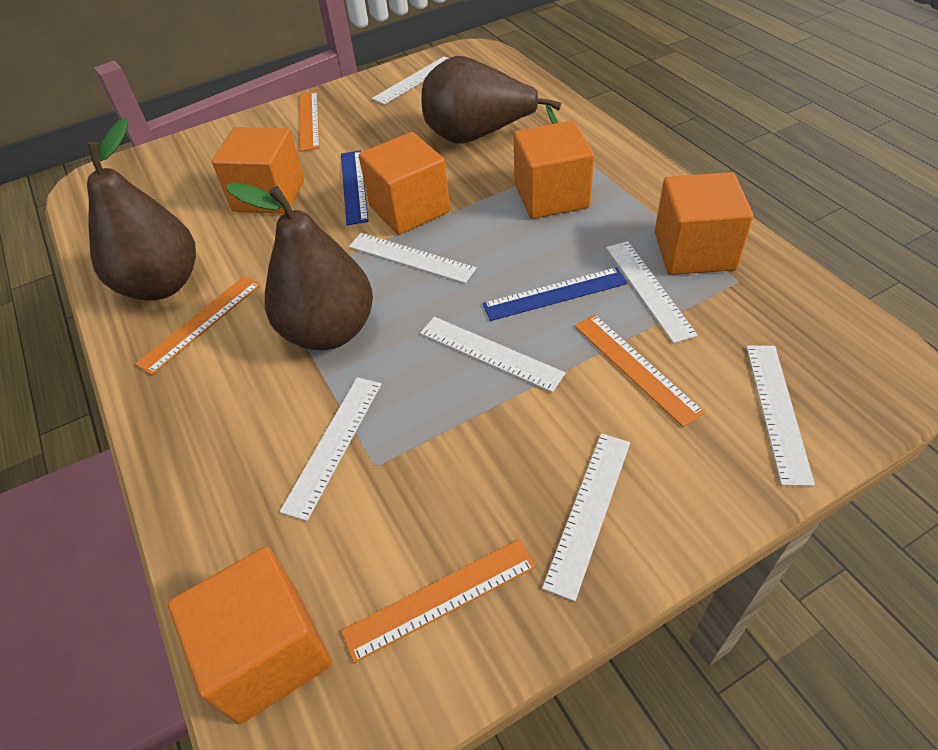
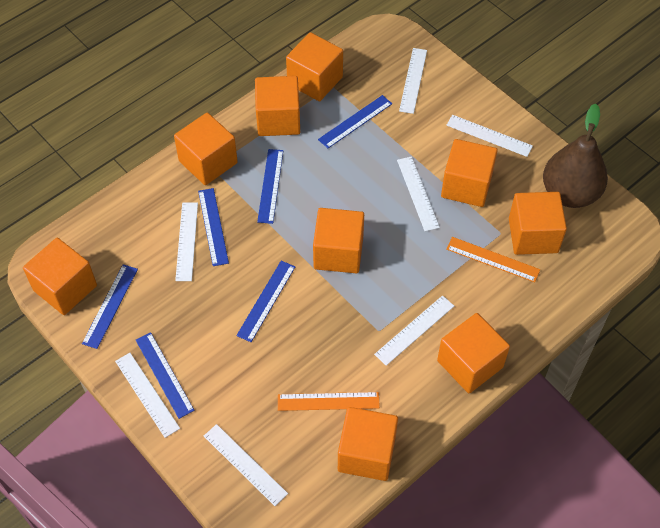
blue ruler: [341,151,369,225] [482,267,628,321] = 2 -> [82,264,138,349] [136,332,195,419] [198,188,229,266] [236,261,295,342] [257,149,283,224] [318,95,392,149] = 6
brown pear: [87,118,196,301] [226,182,373,350] [421,56,561,144] = 3 -> [543,104,608,208] = 1
orange cube: [168,546,332,724] [212,127,304,214] [359,132,450,235] [514,121,594,219] [655,172,753,275] = 5 -> [23,238,97,315] [174,113,238,185] [255,76,300,136] [286,32,343,101] [313,208,364,274] [338,407,398,481] [437,313,510,393] [441,139,498,207] [509,192,567,255] = 9
orange ruler: [135,276,261,375] [299,92,320,152] [341,539,536,663] [574,314,705,427] = 4 -> [278,392,380,411] [447,237,540,282] = 2

